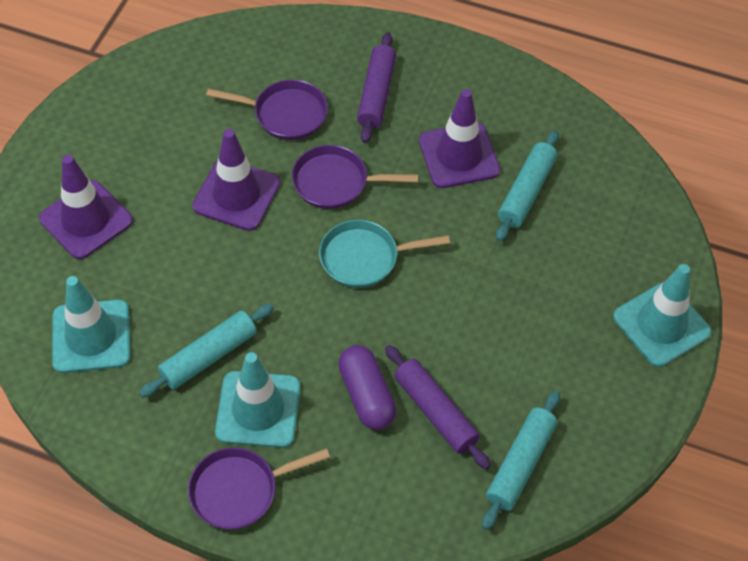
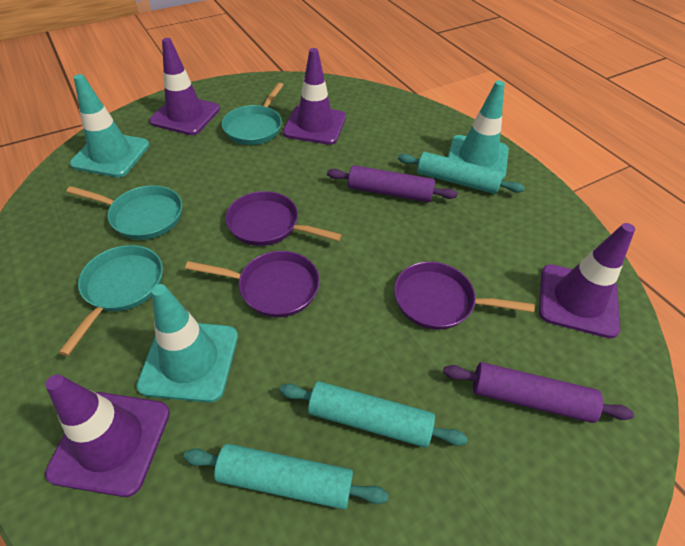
purple capsule: [338,345,396,430] = 1 -> none = 0
purple traffic cone: [39,155,133,259] [192,129,280,231] [419,89,500,188] = 3 -> [45,374,170,497] [149,38,220,135] [283,48,346,145] [539,223,635,339] = 4
turquoise pan: [319,220,450,288] = 1 -> [59,245,163,356] [67,185,182,240] [221,83,283,145] = 3

